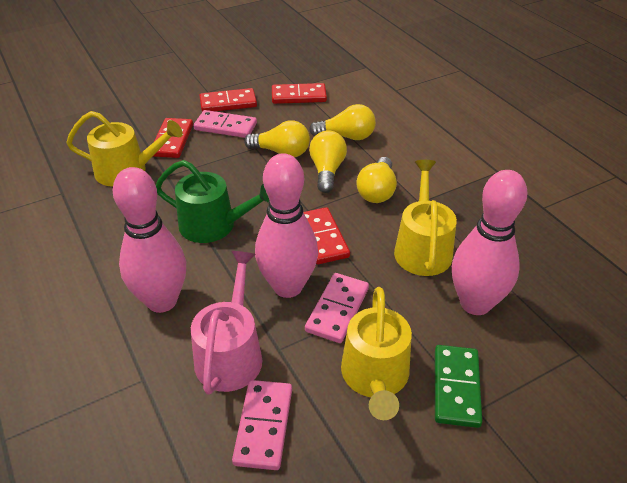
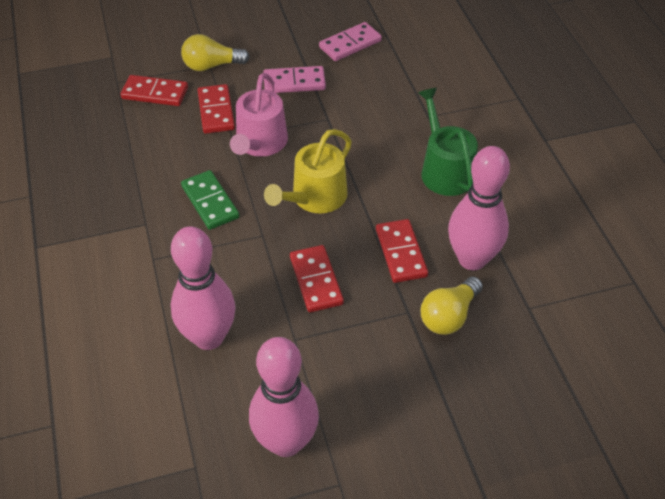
pink domino: [194,110,257,138] [232,380,292,470] [305,273,369,343] = 3 -> [263,66,326,93] [319,22,382,61] = 2
yellow light bulb: [244,120,310,157] [309,104,376,140] [309,130,347,193] [356,157,397,203] = 4 -> [181,34,250,71] [421,277,483,335] = 2
yellow watering can: [66,111,183,187] [341,287,412,420] [394,160,457,276] = 3 -> [264,129,352,213] = 1

